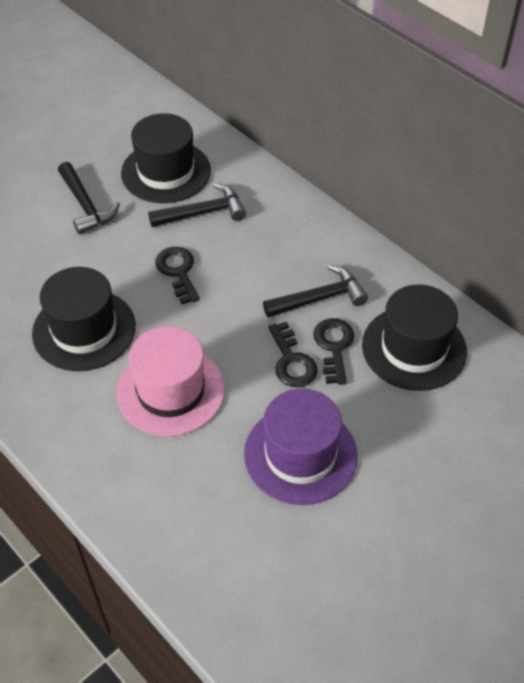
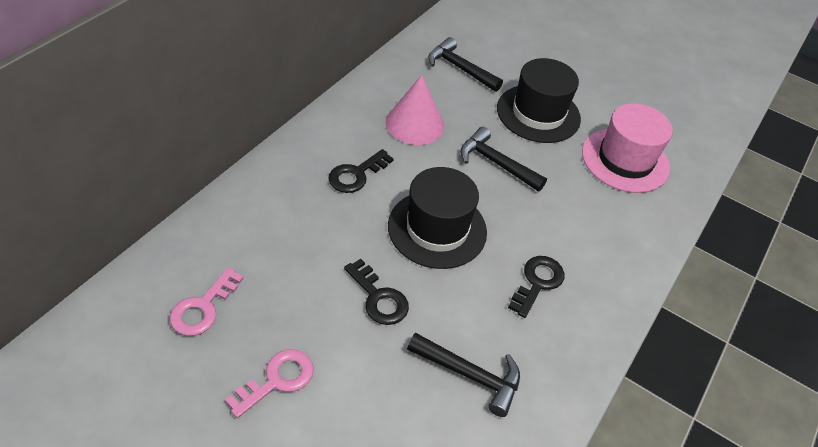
black hat: [32,267,136,371] [121,113,211,203] [362,284,467,391] = 3 -> [388,167,487,269] [497,58,581,143] = 2
pink cone: none = 0 -> [386,75,444,145] = 1
pink key: none = 0 -> [170,267,244,336] [225,349,314,418] = 2
purple hat: [244,388,357,505] = 1 -> none = 0

